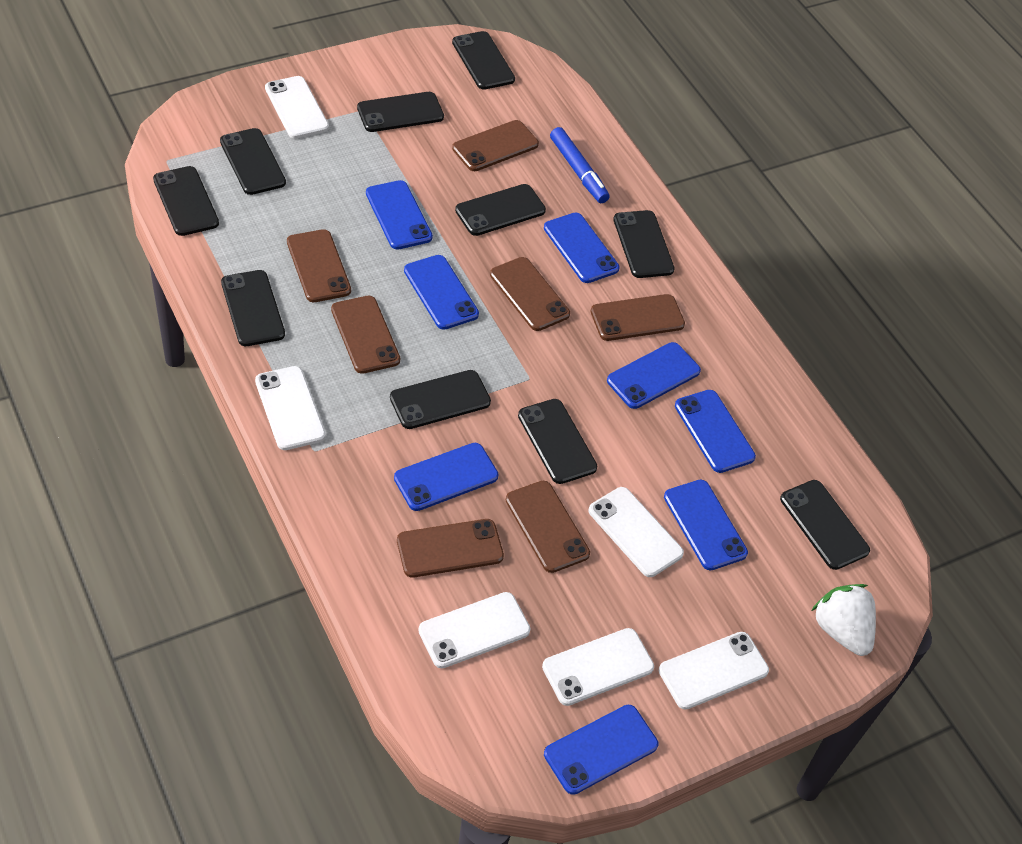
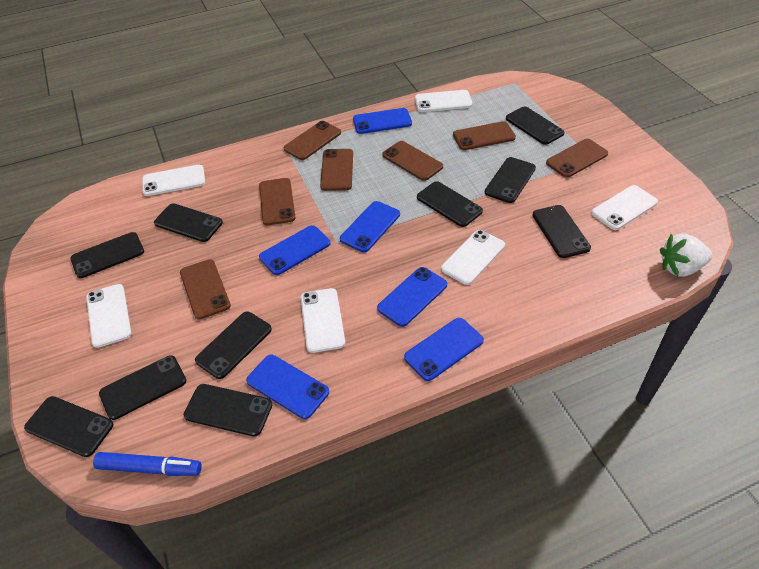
blue phone: [366,180,433,249] [394,443,499,511] [404,255,479,330] [544,213,620,283] [544,705,658,795] [607,342,701,409] [664,480,748,570] [675,390,756,473] = 8 -> [246,355,329,419] [259,225,330,275] [340,201,400,252] [353,108,412,134] [377,267,447,327] [404,318,484,381] = 6

